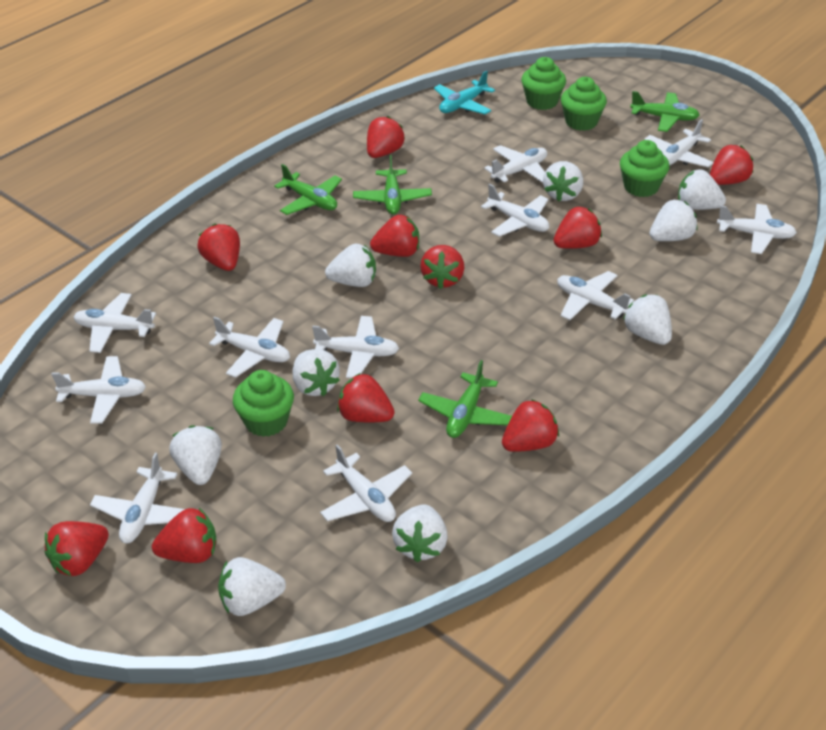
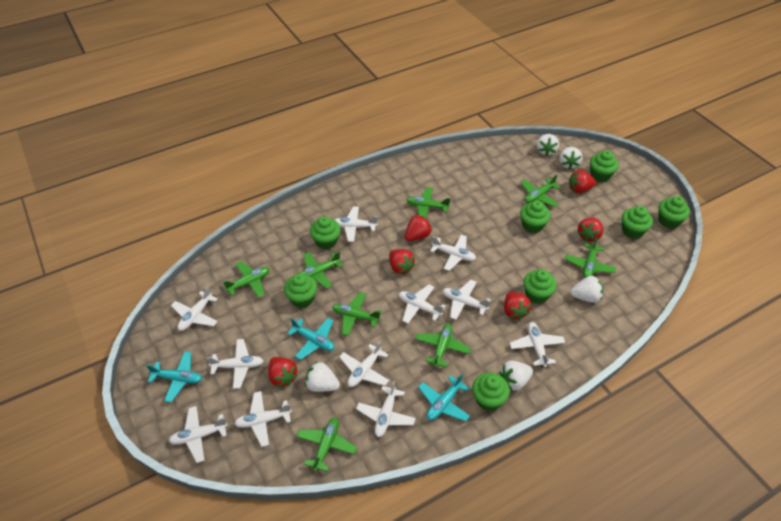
green cupcake: [233,370,294,437] [521,57,566,110] [561,77,607,131] [620,140,669,197] = 4 -> [284,274,317,308] [310,216,341,249] [472,373,510,411] [520,201,551,233] [523,269,557,304] [590,150,619,182] [622,206,653,239] [658,196,690,229] = 8
green plane: [274,164,342,215] [353,155,432,215] [418,360,512,438] [630,91,699,132] = 4 -> [223,261,270,298] [297,418,357,472] [299,252,343,289] [332,292,381,336] [406,187,451,218] [416,324,471,367] [521,175,561,207] [565,237,616,278] = 8
red strawberry: [45,521,109,576] [152,508,216,563] [198,224,240,271] [337,373,395,423] [367,116,405,158] [370,215,419,257] [420,245,465,289] [502,399,559,452] [554,207,602,249] [710,145,753,185] = 10 -> [268,357,298,387] [389,249,415,274] [405,214,432,241] [504,292,531,320] [569,170,596,193] [578,218,603,242] = 6
turquoise plane: [434,70,495,114] = 1 -> [146,351,202,402] [287,318,334,360] [418,374,470,422] = 3
white strawberry: [169,425,222,485] [218,557,286,616] [293,349,340,396] [325,244,376,287] [392,505,448,563] [543,161,583,201] [623,294,672,345] [650,200,698,241] [678,169,726,210] = 9 -> [305,361,340,392] [499,361,533,391] [537,134,559,156] [559,147,583,170] [570,276,603,303] = 5

